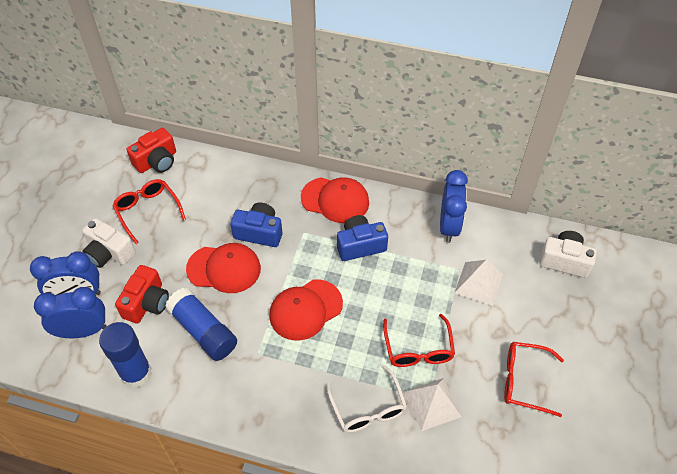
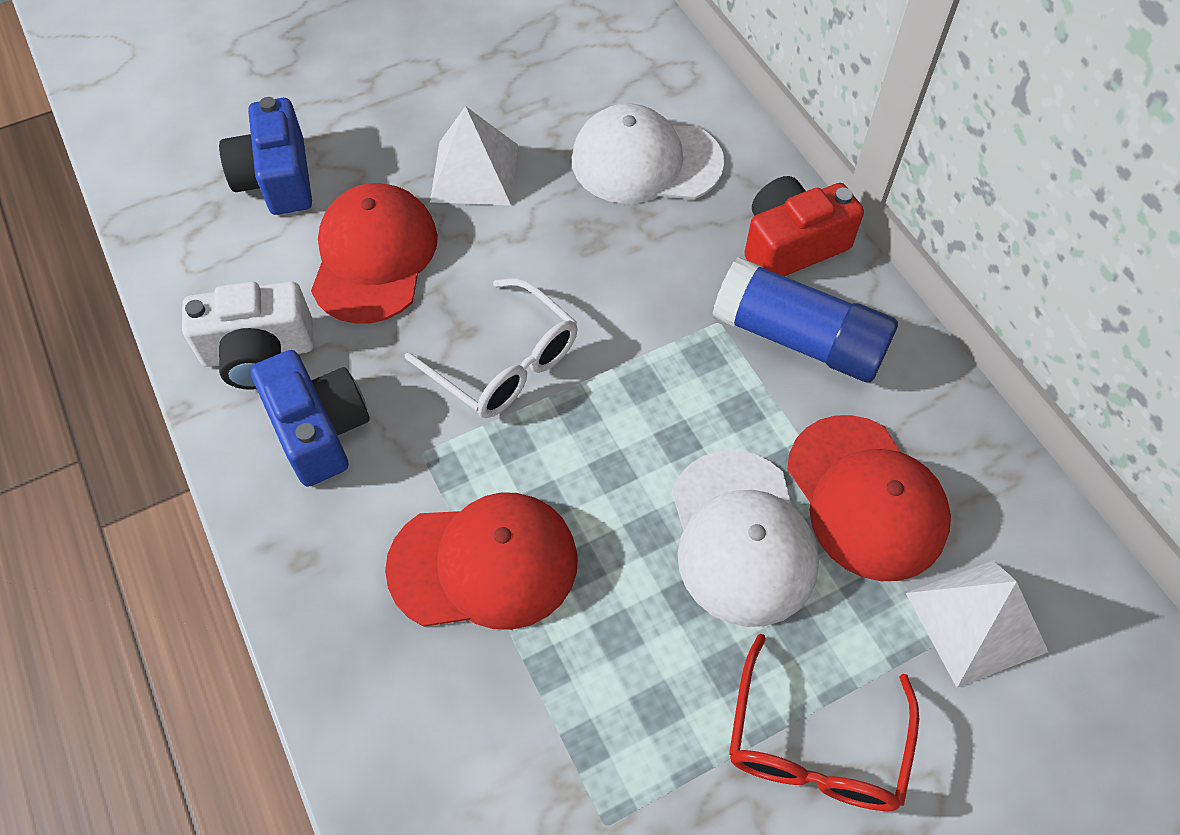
blue clock: [30,252,101,296] [34,287,107,338] [440,170,468,243] = 3 -> none = 0
blue glue stick: [99,322,152,388] [165,288,237,361] = 2 -> [712,257,898,382] = 1
red camera: [115,265,169,324] [127,128,176,173] = 2 -> [744,176,864,276] = 1
red glasses: [112,179,186,244] [383,314,455,367] [504,342,564,417] = 3 -> [729,634,919,811] = 1
white camera: [82,218,136,268] [539,231,597,278] = 2 -> [182,281,314,390] = 1
white cap: none = 0 -> [572,104,725,204] [672,450,819,627] = 2

